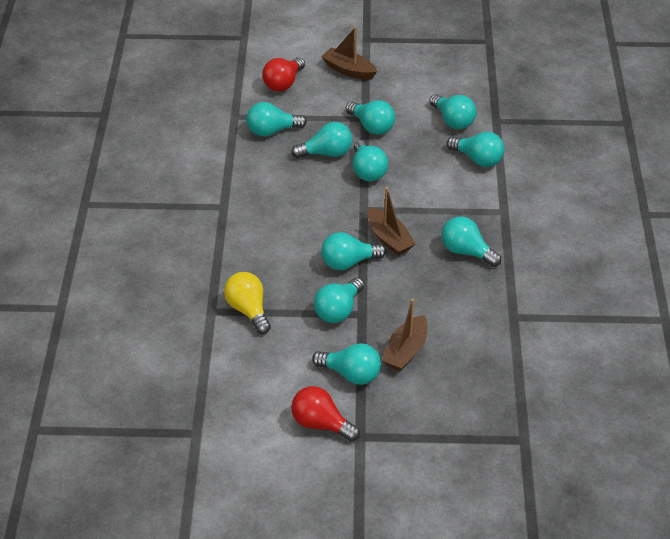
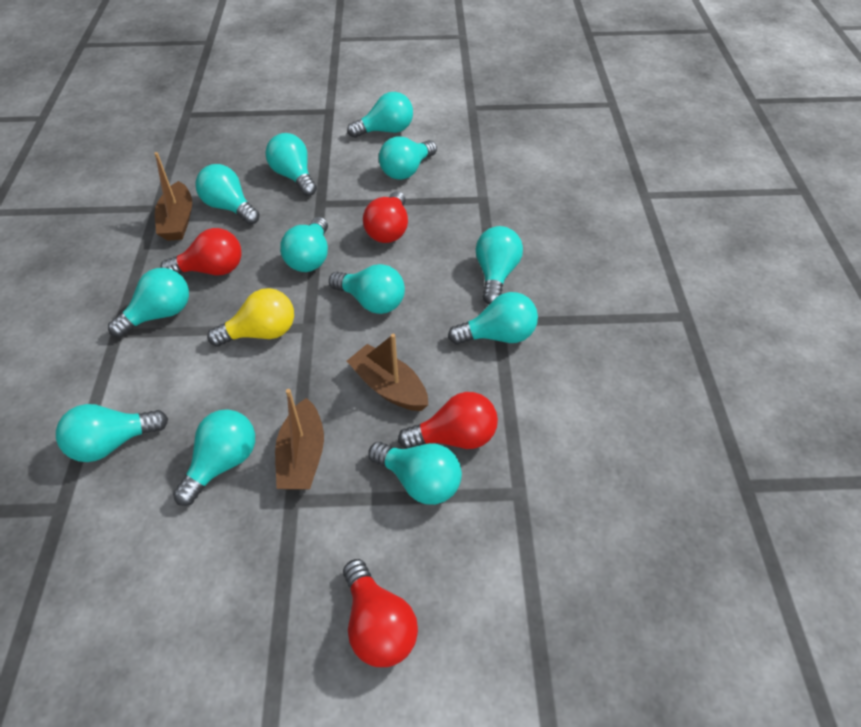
red light bulb: [262,57,305,91] [291,386,360,442] = 2 -> [160,228,242,276] [343,559,418,667] [363,191,408,243] [398,392,498,449] = 4
turquoise light bulb: [246,102,307,137] [291,122,352,158] [312,343,381,385] [314,278,364,323] [321,232,386,270] [346,100,395,135] [353,140,388,182] [429,94,476,129] [442,217,501,267] [447,132,505,167] = 10 -> [56,404,168,462] [108,268,189,338] [173,409,255,506] [195,164,260,225] [265,133,317,196] [280,217,328,272] [329,264,405,314] [347,92,413,138] [368,442,462,505] [379,136,437,180] [448,292,538,345] [476,226,523,304] = 12

